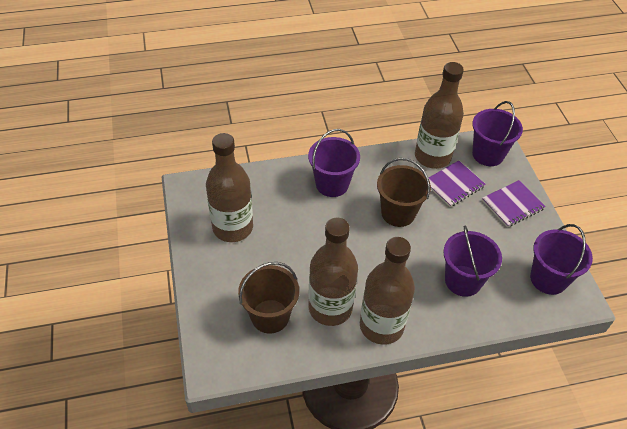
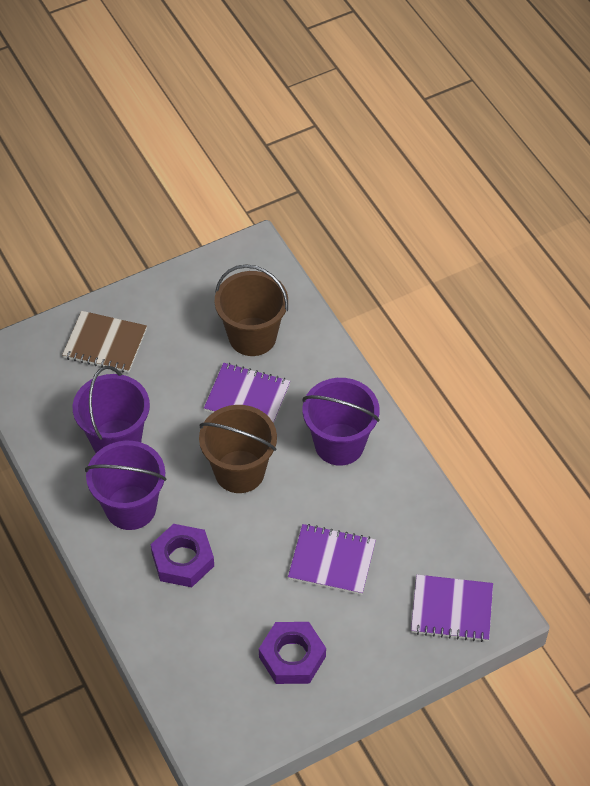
brown bottle: [206,133,253,242] [309,217,358,326] [360,237,415,345] [415,62,464,169] = 4 -> none = 0
brown notebook: none = 0 -> [62,311,147,373] = 1
purple bucket: [308,129,360,197] [443,225,502,297] [472,101,523,166] [530,224,593,295] = 4 -> [73,366,150,453] [85,441,167,530] [303,378,380,466] = 3
purple notebook: [428,160,486,207] [482,180,546,227] = 2 -> [204,363,290,423] [288,524,376,595] [411,575,493,642] = 3
purple nut: none = 0 -> [151,524,214,587] [259,622,326,684] = 2

